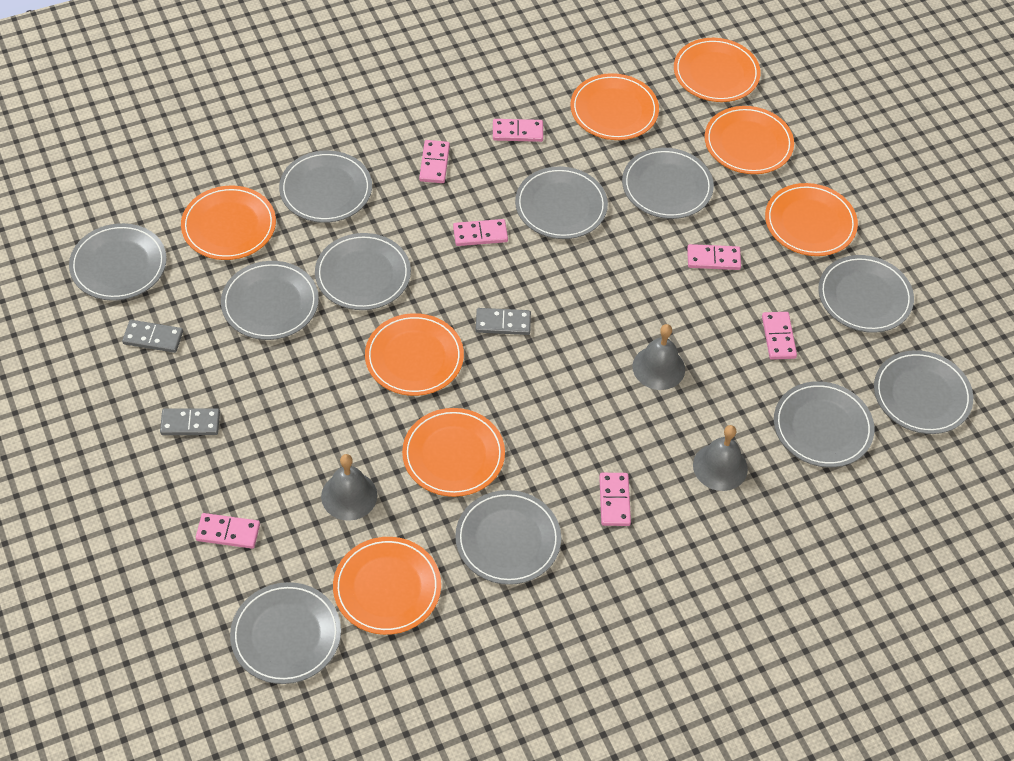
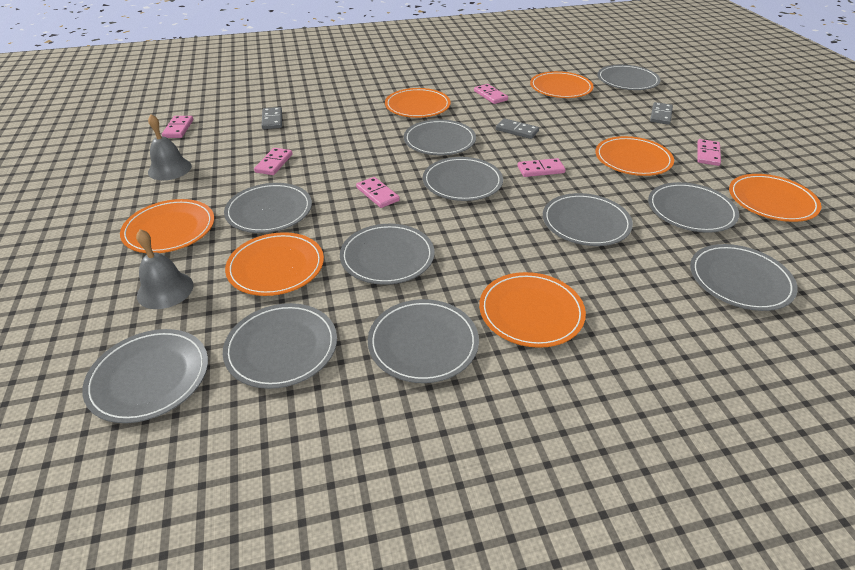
grey bell: [321,454,377,521] [632,324,685,390] [693,425,748,491] = 3 -> [136,229,194,309] [148,114,192,180] = 2
orange plate: [181,186,276,260] [333,537,441,635] [365,313,464,396] [402,408,505,497] [571,73,659,140] [674,38,761,102] [705,106,794,174] [765,183,858,256] = 8 -> [120,199,214,253] [225,232,324,296] [385,88,451,118] [479,272,586,348] [530,71,594,98] [595,136,674,176] [729,174,821,222] = 7
pink domino: [196,513,260,549] [419,140,450,183] [453,219,508,246] [493,119,543,142] [599,473,631,526] [687,244,741,270] [762,312,797,360] = 7 -> [162,116,193,138] [254,148,293,175] [356,177,400,208] [474,84,508,104] [518,158,566,177] [697,139,721,166] = 6

